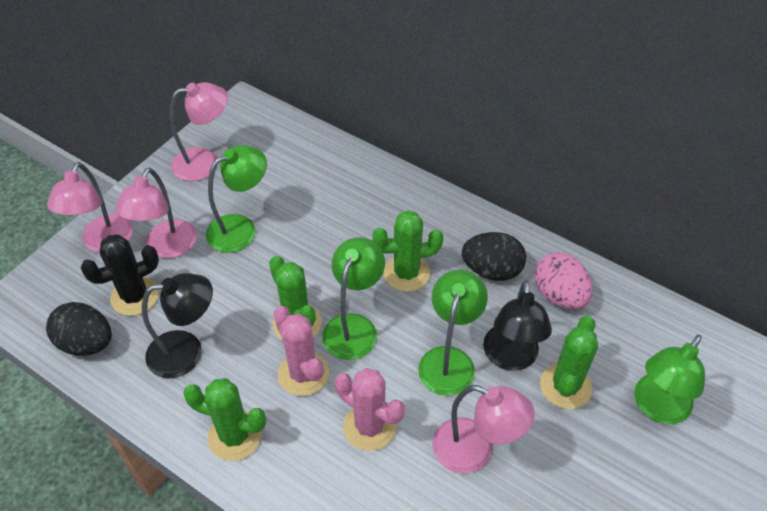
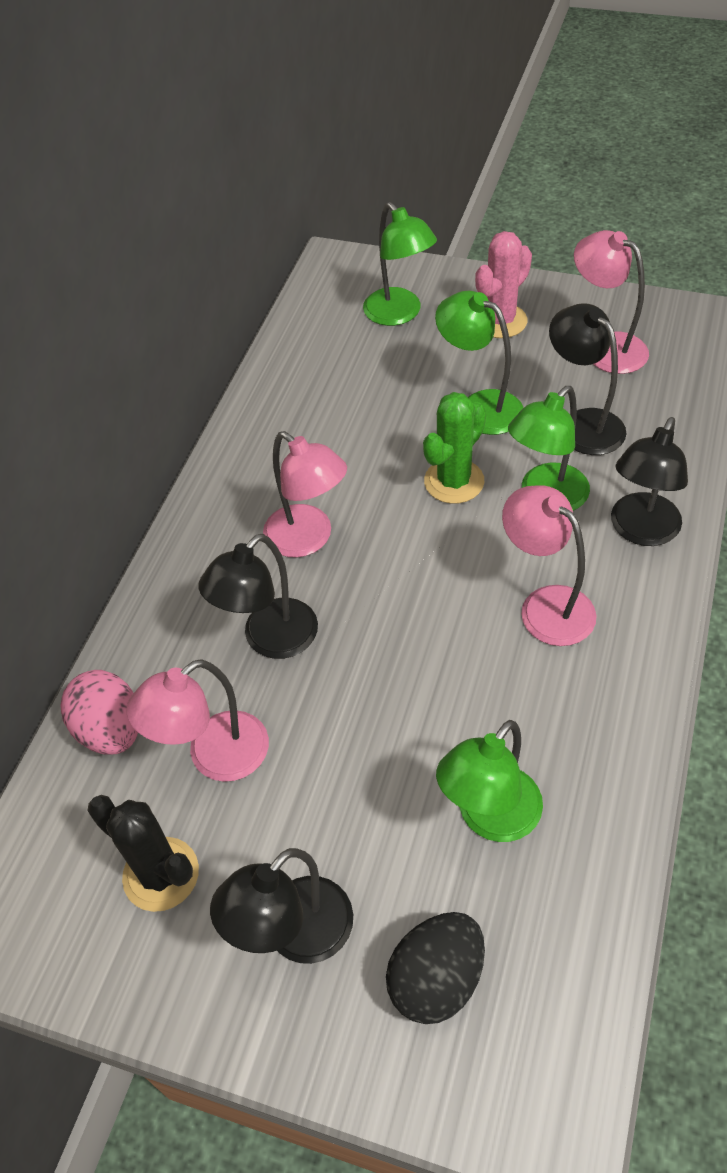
black egg: [46,302,112,356] [462,232,526,281] = 2 -> [386,912,485,1024] = 1
black lamp: [142,273,213,378] [483,280,552,371] = 2 -> [199,534,318,659] [210,848,353,964] [549,303,626,455] [611,417,688,546] = 4
green cactus: [183,378,266,461] [269,256,322,340] [372,210,444,292] [540,316,598,409] = 4 -> [423,392,486,504] = 1
pink cactus: [274,306,329,396] [335,368,404,451] = 2 -> [475,231,532,338] = 1

